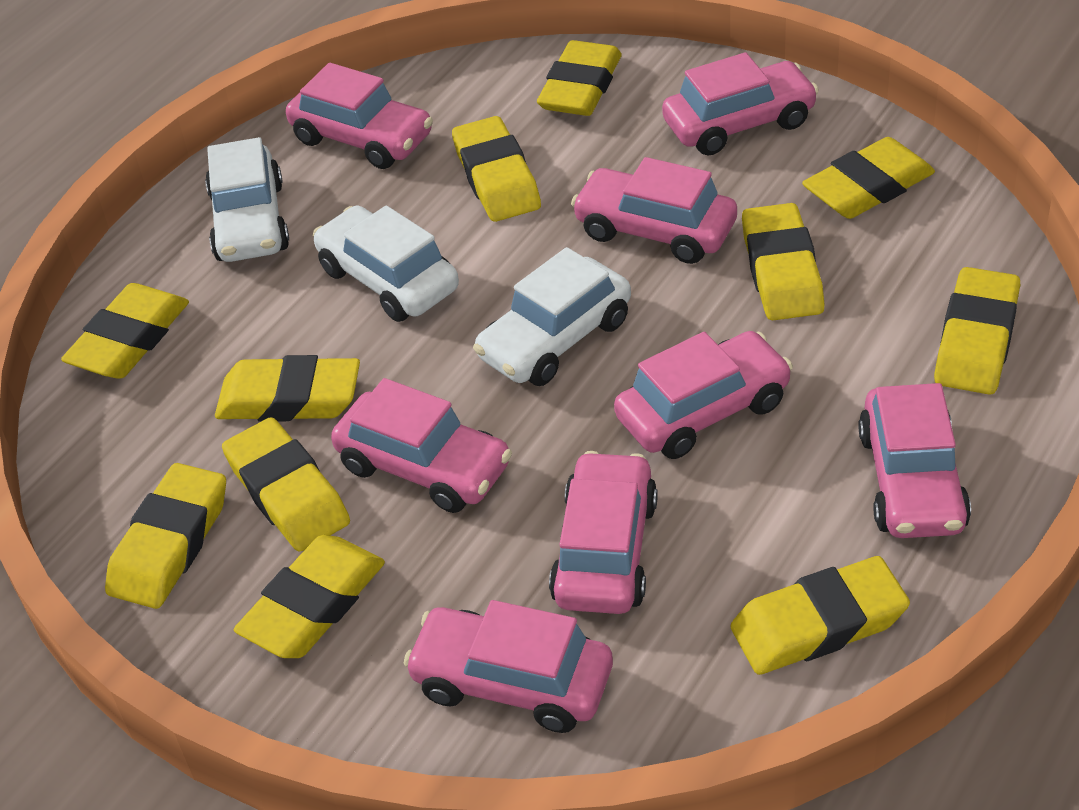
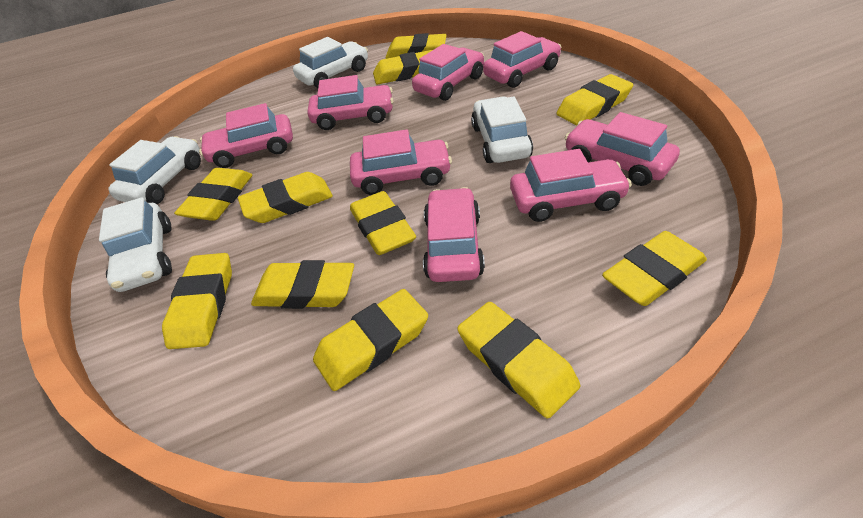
white car: [205,137,289,262] [313,205,459,322] [473,247,631,386] = 3 -> [99,197,172,292] [108,136,201,204] [293,37,368,88] [471,96,533,163] = 4

